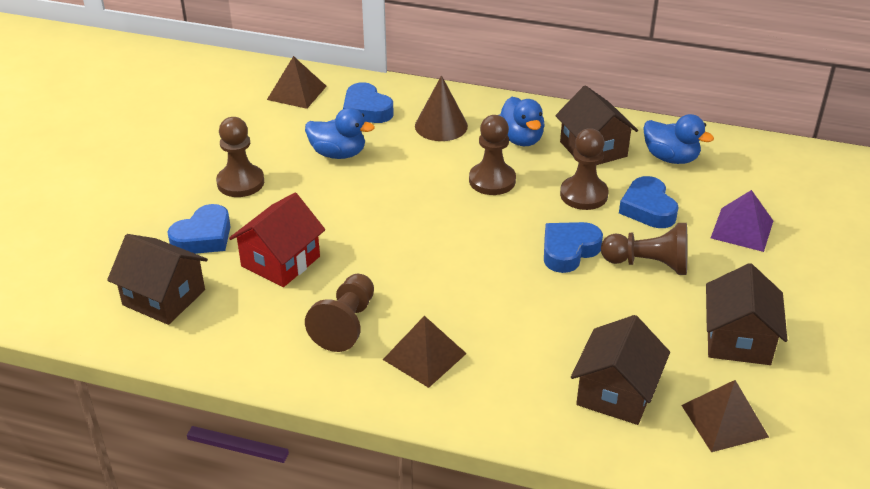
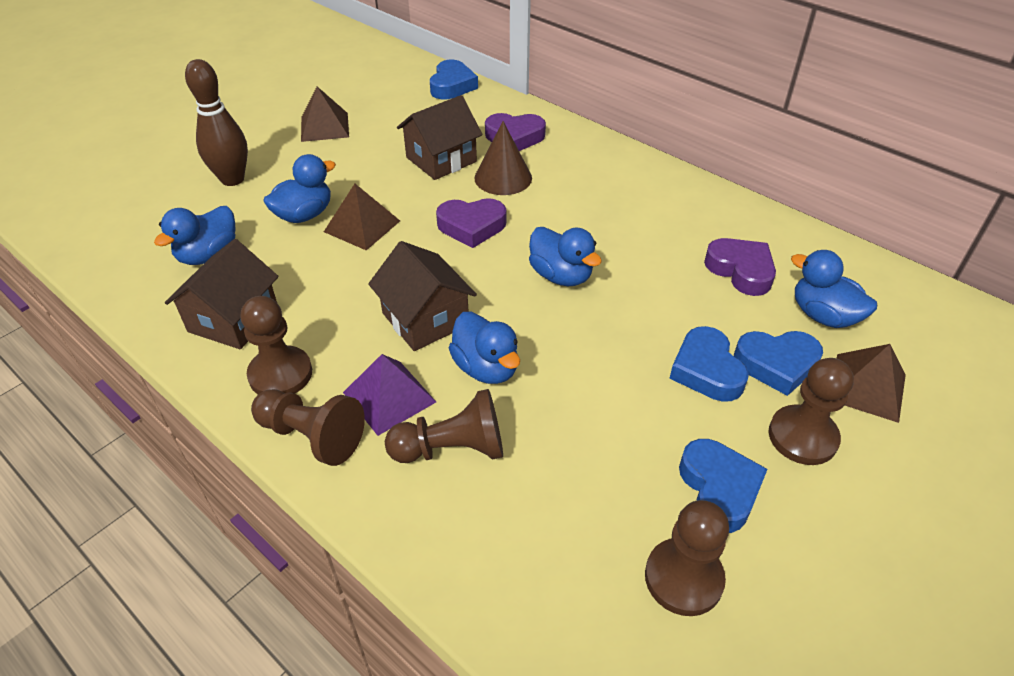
blue duck: [305,108,375,159] [498,97,545,146] [643,114,714,164] = 3 -> [154,206,235,265] [263,154,336,223] [449,312,520,384] [529,227,602,286] [791,250,877,328] = 5
brown bowling pin: none = 0 -> [185,59,248,186] = 1
brown house: [107,234,208,325] [555,85,638,165] [571,315,670,425] [706,263,787,365] = 4 -> [165,239,279,349] [368,241,477,351] [397,95,482,180] = 3
purple heart: none = 0 -> [436,198,506,248] [485,113,546,151] [704,238,776,296] = 3
red house: [229,193,325,287] = 1 -> none = 0

